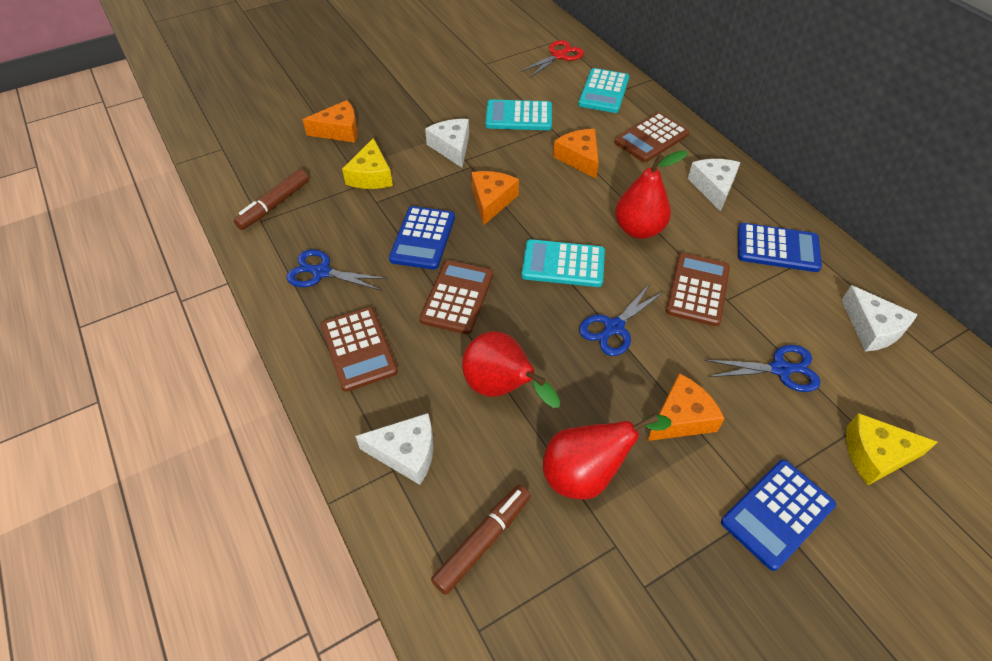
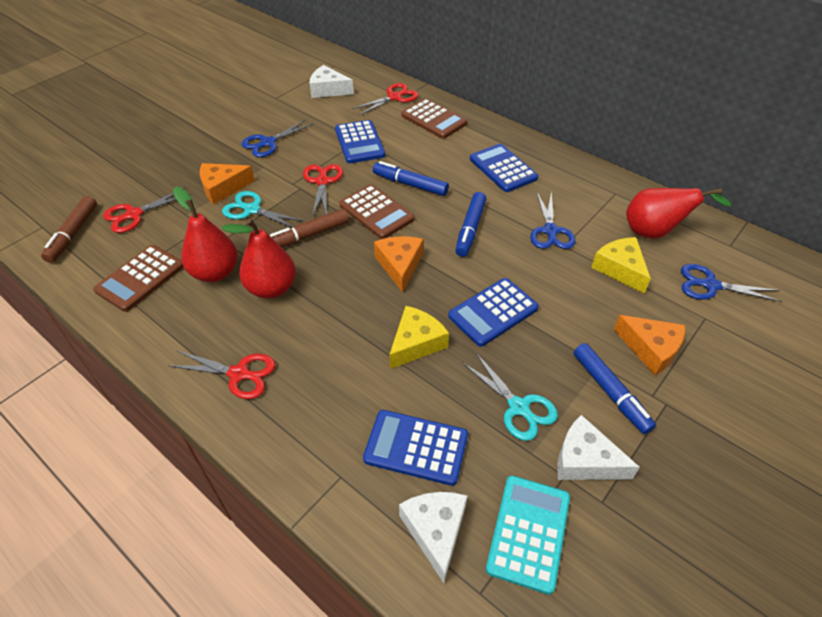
blue calculator: [389,206,455,270] [721,460,836,571] [738,223,822,272] = 3 -> [335,120,385,163] [363,410,468,486] [448,278,539,347] [470,144,538,192] = 4
blue marker: none = 0 -> [373,161,449,196] [455,192,486,257] [574,343,656,434] = 3
brown calculator: [321,307,398,392] [420,260,493,334] [614,113,689,162] [666,253,730,326] = 4 -> [93,245,184,312] [339,185,414,239] [402,98,467,139] = 3
orange cheese: [302,100,358,143] [471,171,519,225] [553,129,599,179] [647,373,725,441] = 4 -> [200,163,255,204] [374,236,423,293] [614,315,685,375] = 3
red scissors: [520,40,584,78] = 1 -> [103,187,191,233] [168,350,275,399] [303,164,343,217] [352,83,418,115] = 4
turquoise calculator: [485,99,552,130] [522,239,605,287] [578,68,629,113] = 3 -> [486,475,570,595] = 1
turquoise scissors: none = 0 -> [222,191,305,228] [462,353,558,441] = 2
white cheese: [355,413,434,485] [425,119,469,168] [688,159,740,212] [841,285,918,352] = 4 -> [309,65,354,98] [399,492,468,583] [557,415,640,480] = 3

